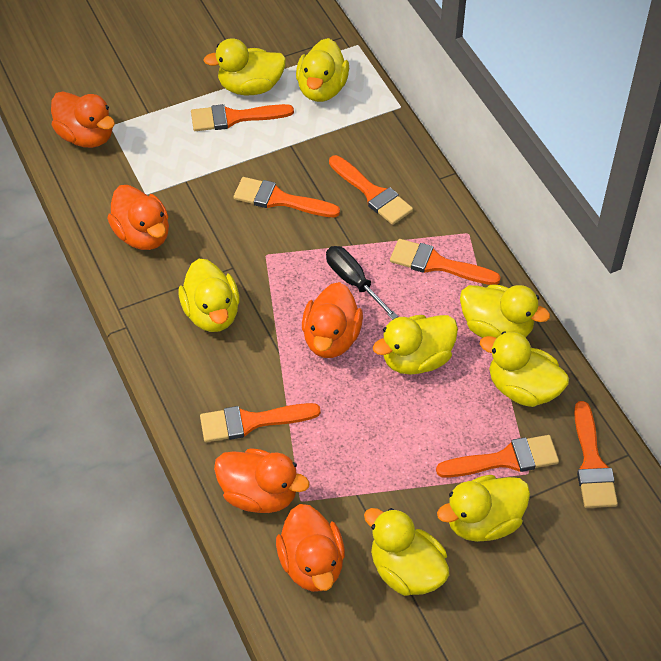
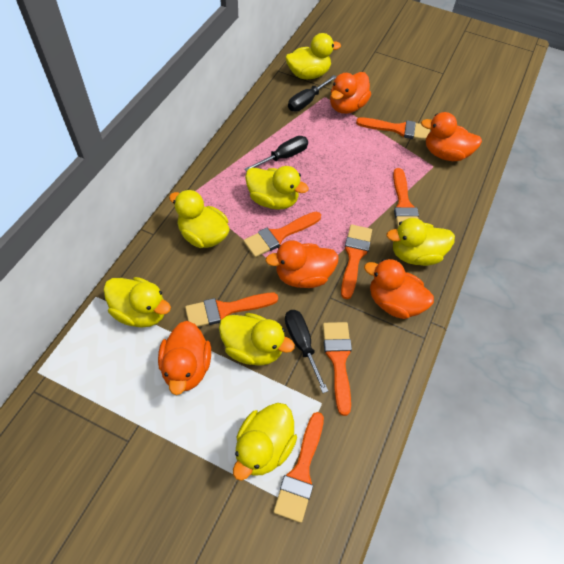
black screwdriver: [326,246,398,320] = 1 -> [245,136,308,171] [285,310,328,393] [288,75,337,112] = 3
yellow duck: [179,259,240,332] [203,38,286,95] [296,38,349,102] [364,508,449,596] [373,315,458,375] [437,475,530,542] [460,284,550,338] [480,331,569,407] = 8 -> [103,277,171,328] [169,190,229,248] [219,313,295,366] [233,403,297,481] [245,166,309,210] [286,33,341,79] [386,218,455,266] = 7

